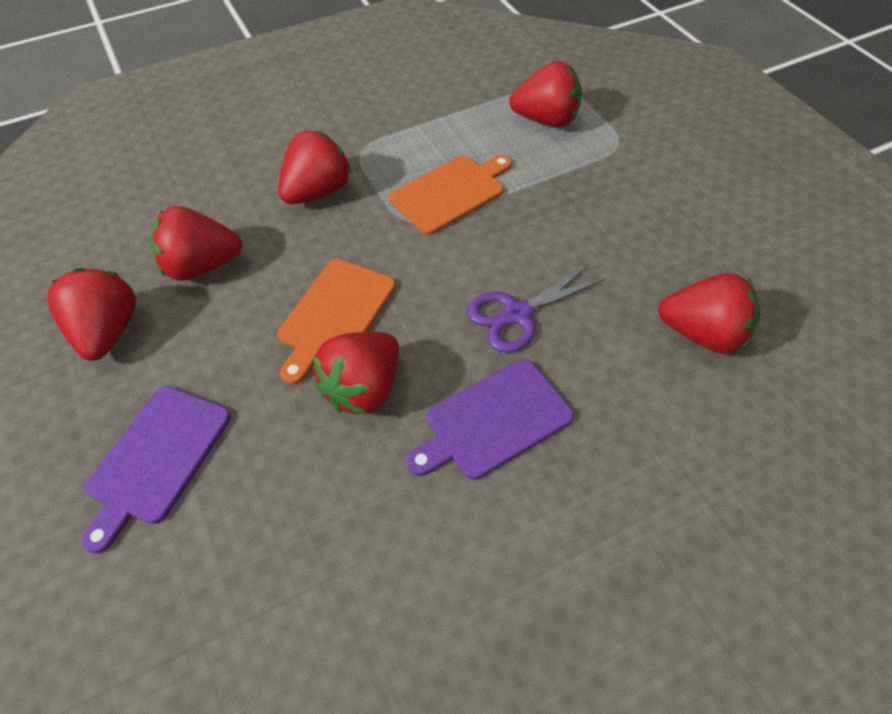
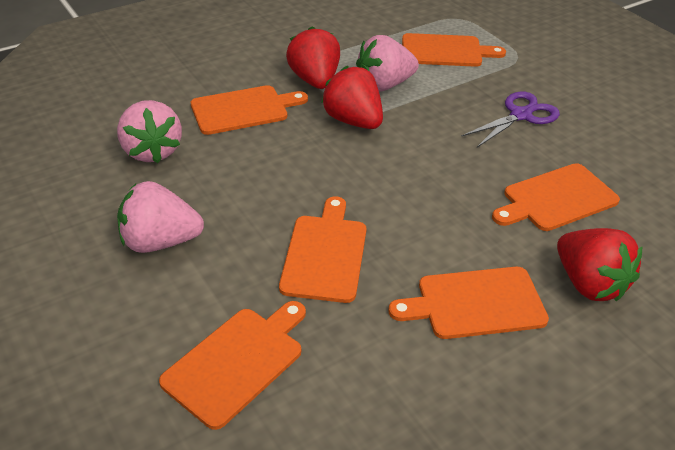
orange cutting board: [277,259,396,385] [389,155,512,235] = 2 -> [159,301,306,430] [191,85,308,135] [279,196,367,303] [389,267,549,339] [402,33,506,67] [492,163,620,231] = 6
pink strawberry: none = 0 -> [117,100,182,163] [117,181,204,253] [356,35,419,91] = 3
purple cutting board: [82,386,231,554] [407,359,574,480] = 2 -> none = 0
red strawberry: [47,268,136,361] [149,206,242,281] [278,131,352,204] [313,332,399,415] [509,61,582,127] [658,273,760,354] = 6 -> [286,26,340,89] [321,66,383,129] [557,228,642,301] = 3

